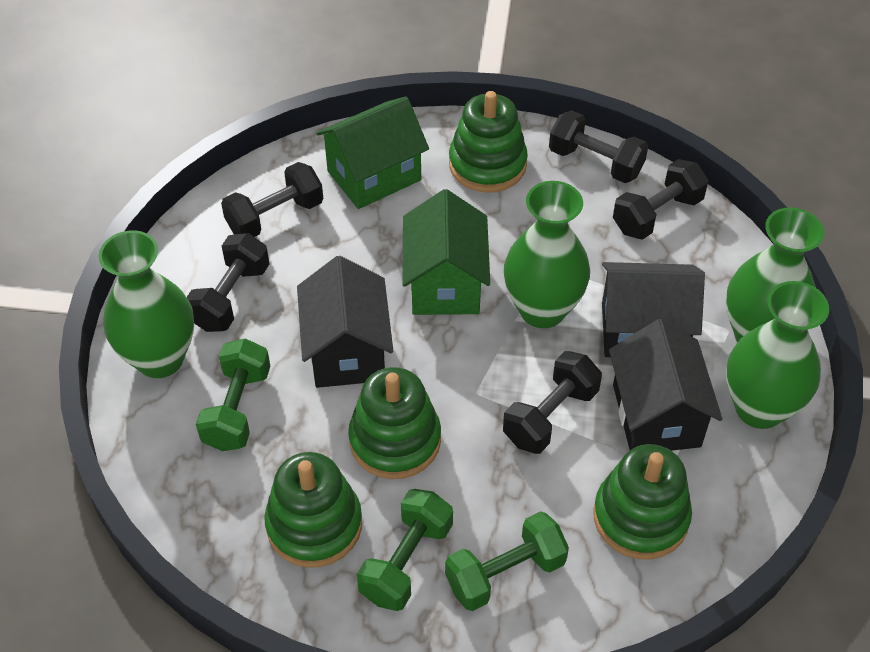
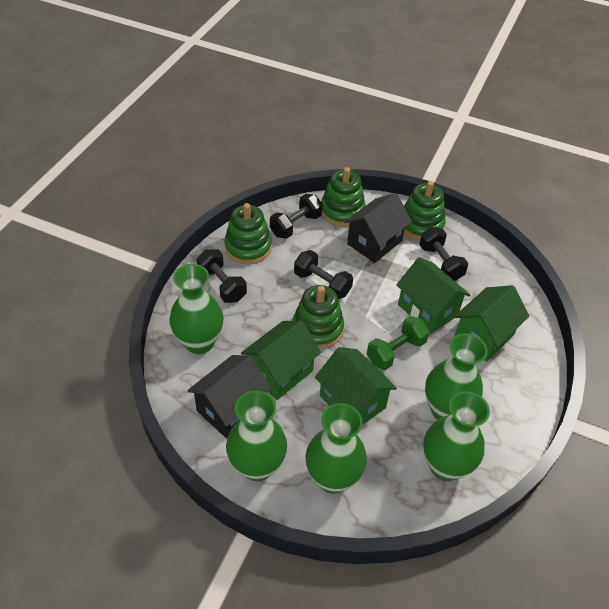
black dumbbell: [187,233,269,332] [221,162,323,237] [503,351,602,454] [549,110,648,183] [613,159,708,240] = 5 -> [197,249,247,303] [270,194,323,239] [294,250,353,299] [419,227,468,281] = 4
black house: [297,256,393,388] [602,262,705,357] [609,319,722,451] = 3 -> [187,355,272,439] [344,193,412,263] = 2
green dumbbell: [196,338,270,451] [357,489,453,611] [445,511,569,611] = 3 -> [367,316,429,370] = 1
green house: [316,96,429,209] [403,189,490,315] = 2 -> [241,320,321,400] [315,347,397,425] [396,257,470,334] [454,285,529,361] = 4
green vase: [99,230,194,378] [504,181,590,328] [726,207,824,343] [726,281,829,429] = 4 -> [169,264,224,354] [226,390,287,481] [305,403,367,494] [423,391,490,481] [425,333,488,420] = 5

